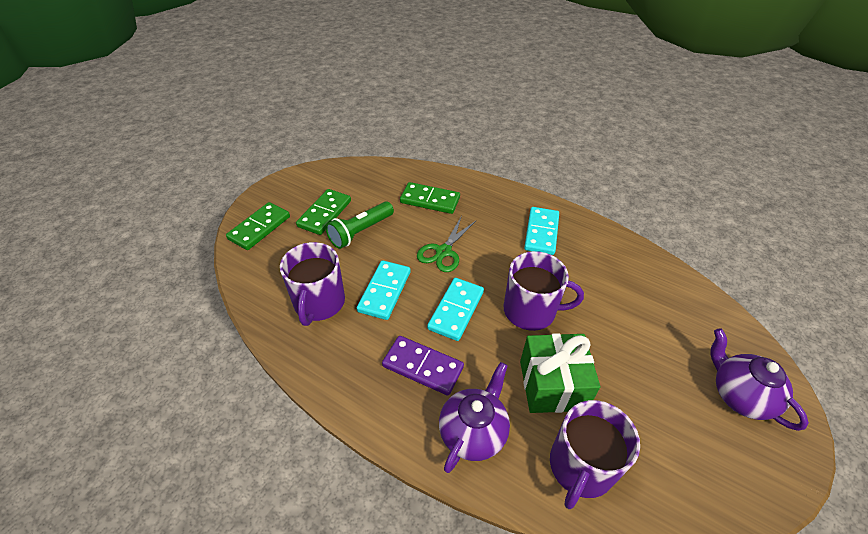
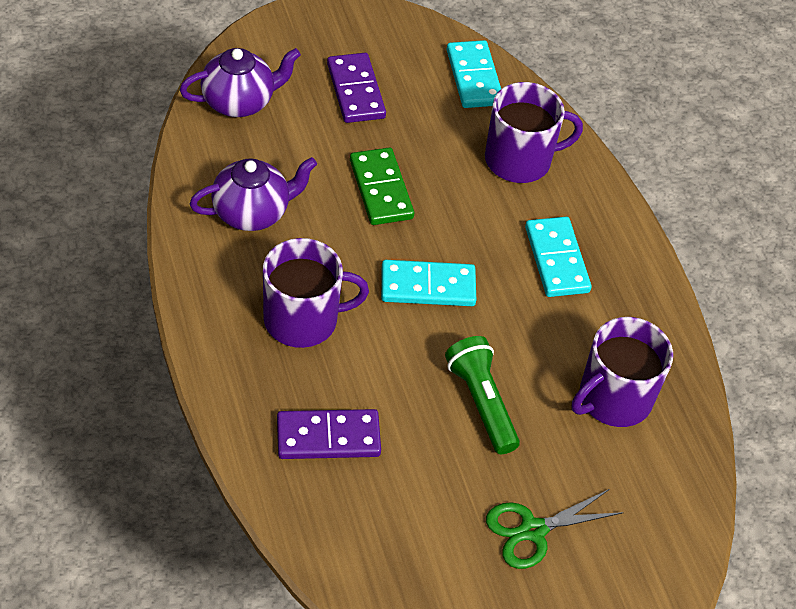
green domino: [226,202,290,250] [296,189,351,235] [400,182,460,214] = 3 -> [350,147,414,225] = 1
green gift: [520,333,600,413] = 1 -> none = 0
purple domino: [382,336,464,395] = 1 -> [277,409,381,459] [327,53,386,123] = 2

